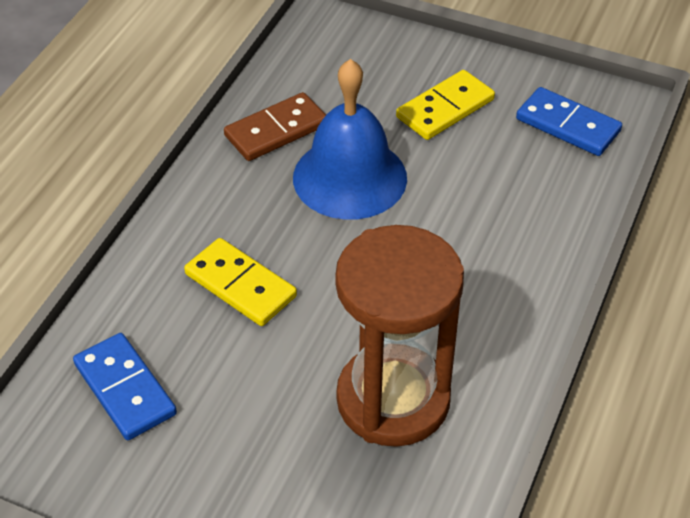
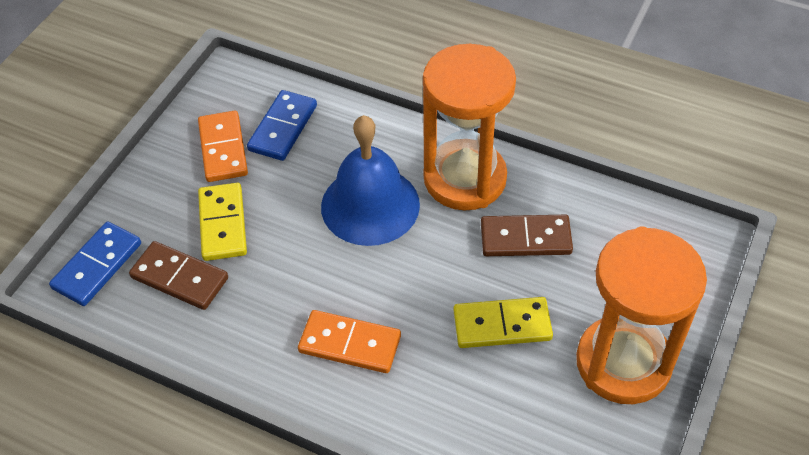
brown domino: [224,92,326,161] = 1 -> [129,241,228,310] [481,215,573,256] = 2
brown hourglass: [335,225,464,447] = 1 -> none = 0
orange domino: none = 0 -> [198,111,248,182] [298,310,401,373] = 2
orange hourglass: none = 0 -> [423,44,516,211] [576,226,707,404] = 2

